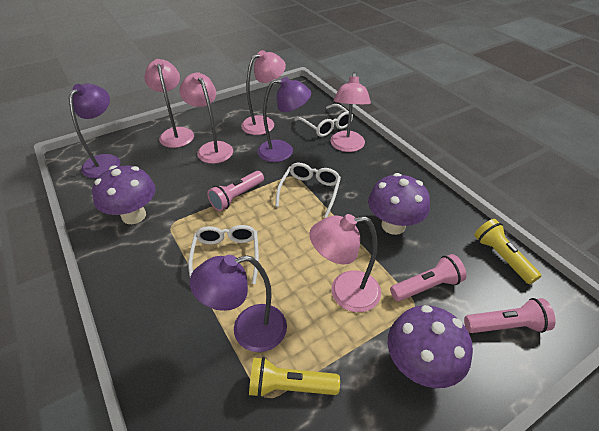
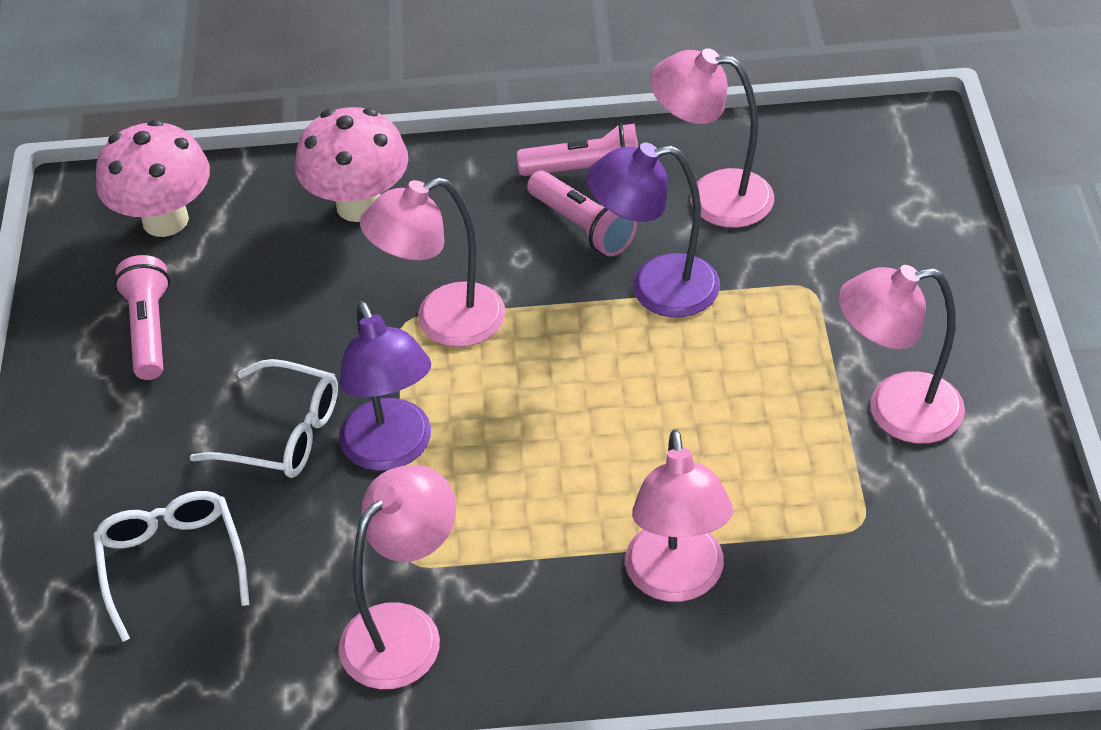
pink mushroom: none = 0 -> [96,119,210,237] [295,107,408,222] = 2
purple lamp: [69,83,120,178] [190,255,287,352] [257,77,311,162] = 3 -> [339,301,431,471] [587,143,720,317] = 2
purple mushroom: [92,166,156,224] [368,173,430,235] [388,305,473,388] = 3 -> none = 0
white glasses: [188,225,259,284] [275,163,341,218] [294,104,353,137] = 3 -> [93,491,250,642] [190,359,338,478] = 2
yellow flashlight: [249,357,340,398] [474,219,541,284] = 2 -> none = 0

